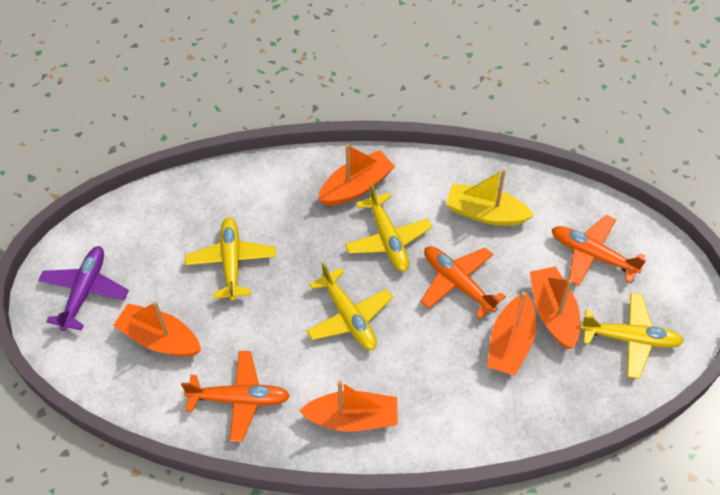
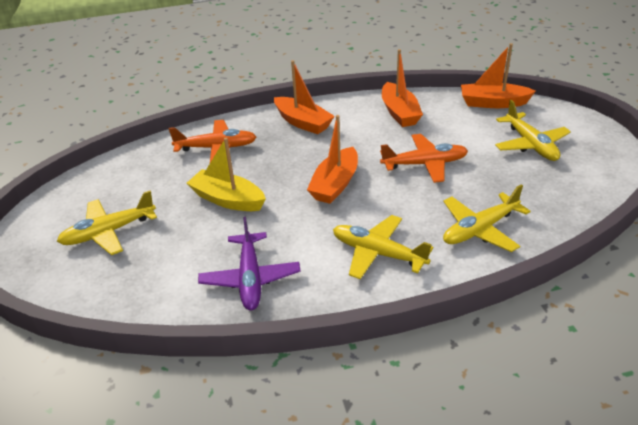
orange boat: [113,301,201,357] [299,381,398,432] [318,144,395,205] [487,292,536,376] [530,266,580,349] = 5 -> [274,60,335,134] [307,115,358,204] [382,49,423,127] [461,43,536,108] = 4
orange plane: [181,351,290,442] [421,246,506,319] [552,215,646,286] = 3 -> [169,120,256,162] [380,134,468,183] = 2

